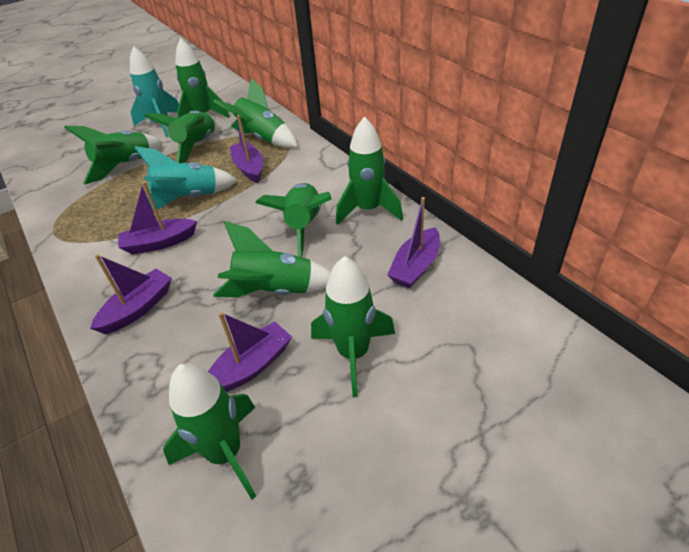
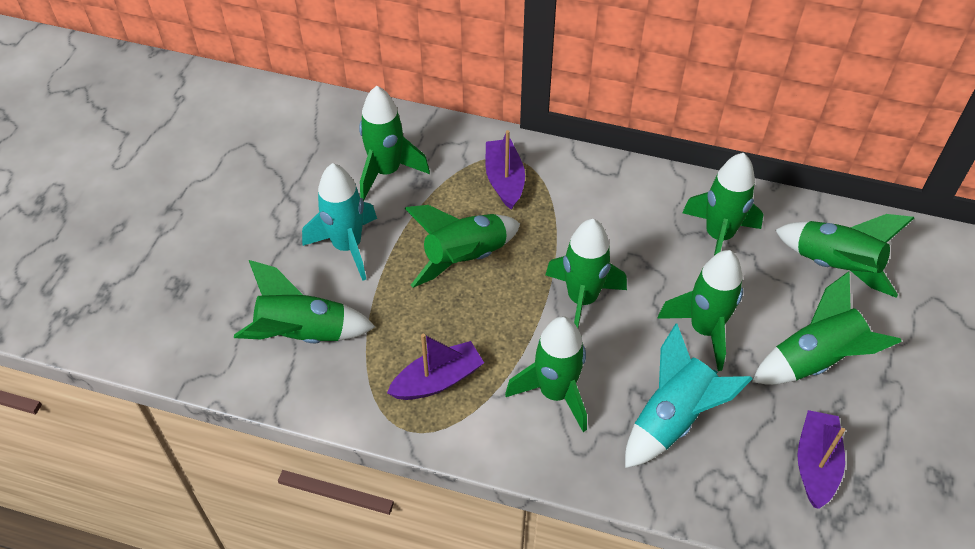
purple boat: [90,254,172,334] [118,181,197,254] [208,312,292,392] [230,115,263,183] [387,197,440,288] = 5 -> [387,334,484,400] [485,130,525,210] [797,410,845,509] = 3

